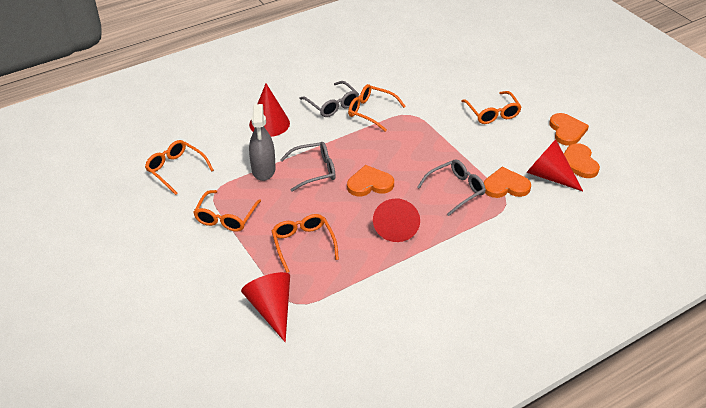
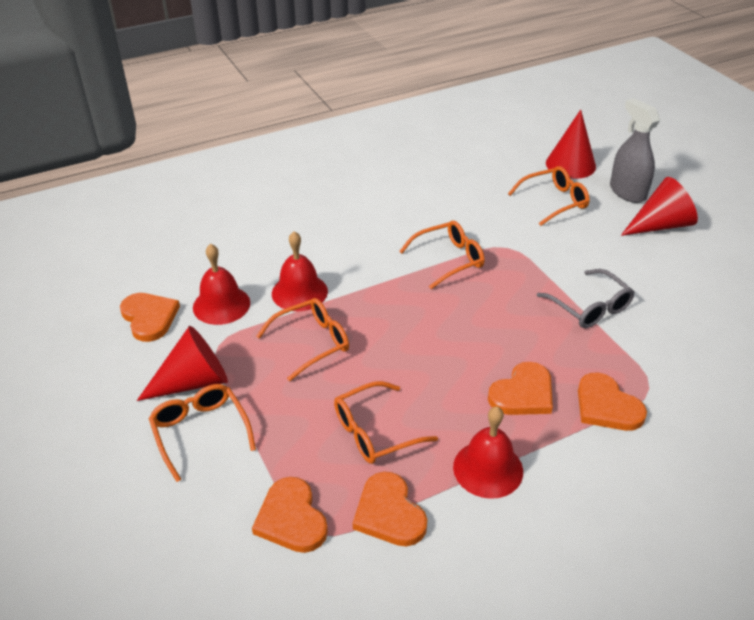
grey glasses: [280,142,336,192] [300,81,359,117] [417,159,486,216] = 3 -> [536,269,635,328] = 1
orange heart: [347,165,394,196] [483,167,531,198] [549,113,589,146] [564,143,600,178] = 4 -> [120,293,180,342] [252,477,328,553] [353,472,427,546] [488,362,553,415] [578,373,647,431] = 5
red bell: none = 0 -> [193,244,250,325] [272,231,328,311] [453,406,523,499] = 3
red cone: [241,272,290,342] [249,83,290,137] [373,198,420,242] [526,140,583,191] = 4 -> [137,326,228,401] [546,110,596,179] [621,177,698,236] = 3

